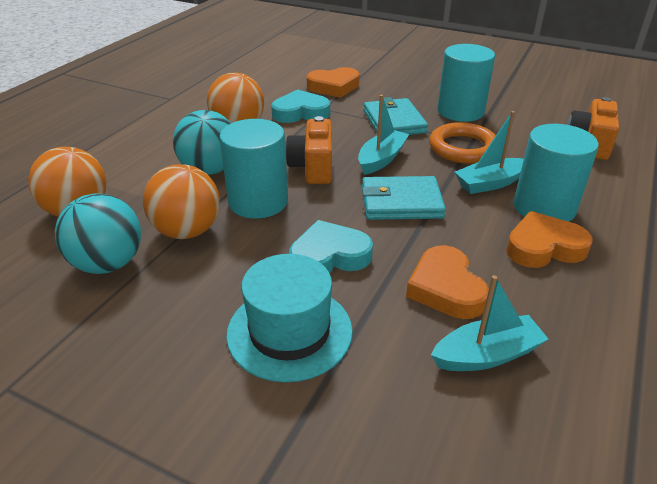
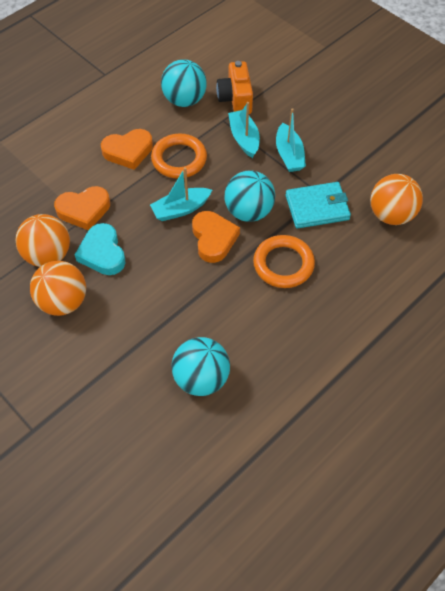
orange camera: [286,116,332,184] [567,97,619,160] = 2 -> [216,61,253,114] = 1
orange ring: [429,122,496,164] = 1 -> [151,134,207,179] [253,235,315,288] = 2
turquoise ball: [55,193,141,274] [173,110,231,175] = 2 -> [161,59,207,107] [171,337,230,396] [225,170,275,222] = 3
turquoise cylinder: [219,119,288,218] [437,44,495,122] [514,124,599,222] = 3 -> none = 0
turquoise hat: [226,254,353,382] = 1 -> none = 0
turquoise heart: [271,89,330,123] [289,220,373,273] = 2 -> [75,223,126,275] = 1
turquoise wallet: [362,176,446,220] [364,97,428,135] = 2 -> [285,182,351,229] = 1

